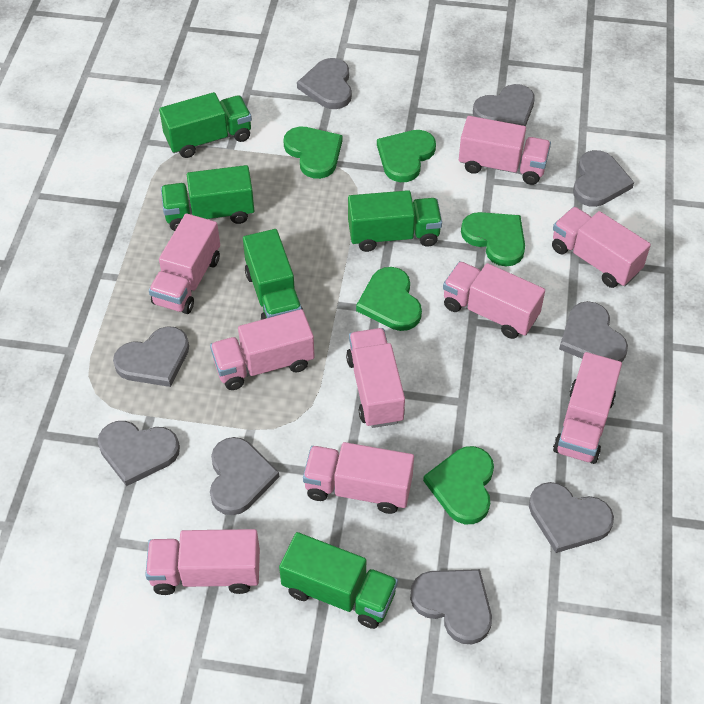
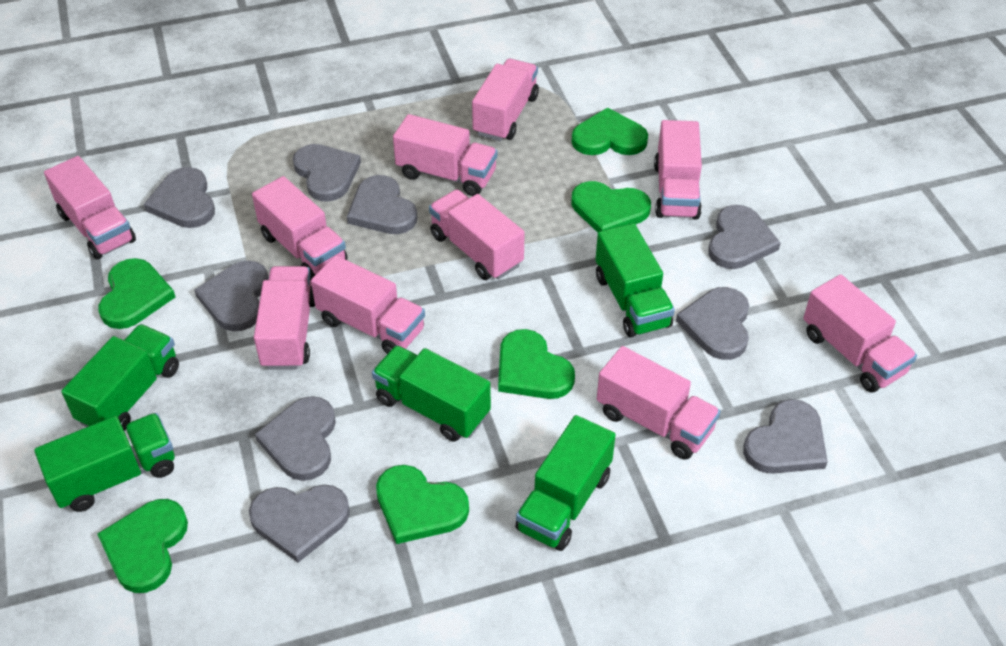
green heart: [284,127,342,179] [356,267,422,331] [377,130,436,182] [423,446,494,524] [461,212,525,267] = 5 -> [97,499,188,593] [98,258,175,329] [376,465,469,544] [498,329,575,399] [571,107,648,155] [571,181,651,233] = 6
pink truck: [145,529,260,595] [149,213,220,314] [210,309,315,390] [303,442,414,514] [346,328,405,428] [443,261,545,339] [459,116,551,185] [552,207,651,288] [553,352,622,464] = 9 -> [44,156,136,259] [252,176,348,281] [254,266,315,370] [311,255,425,354] [393,114,498,196] [429,189,525,280] [472,59,539,141] [597,346,720,460] [654,120,702,219] [803,274,917,393] = 10

